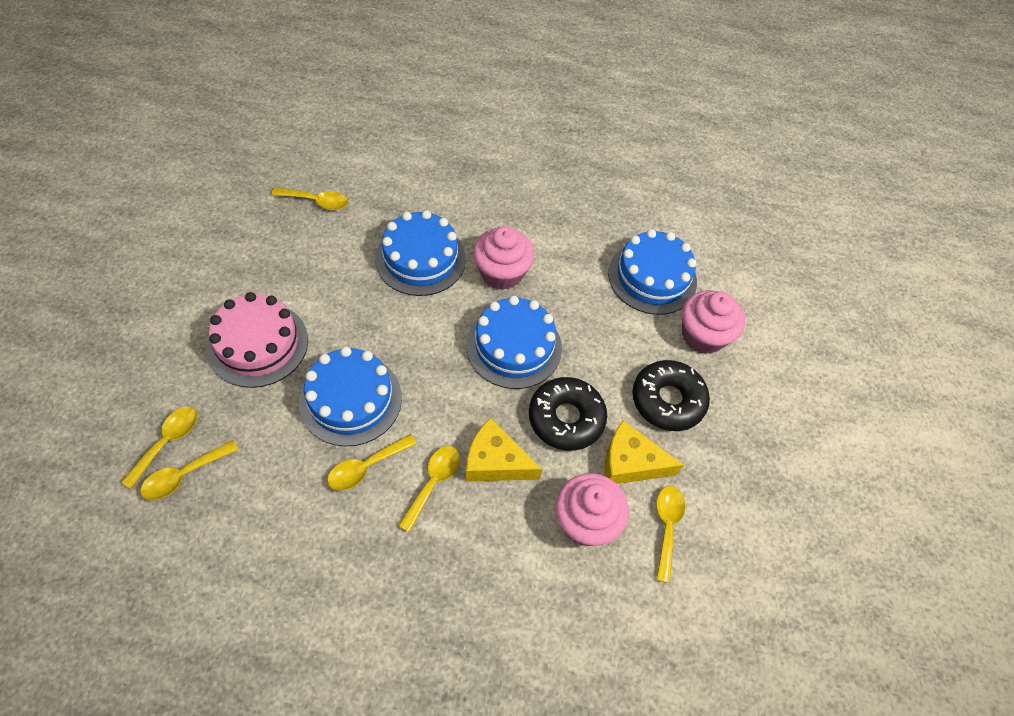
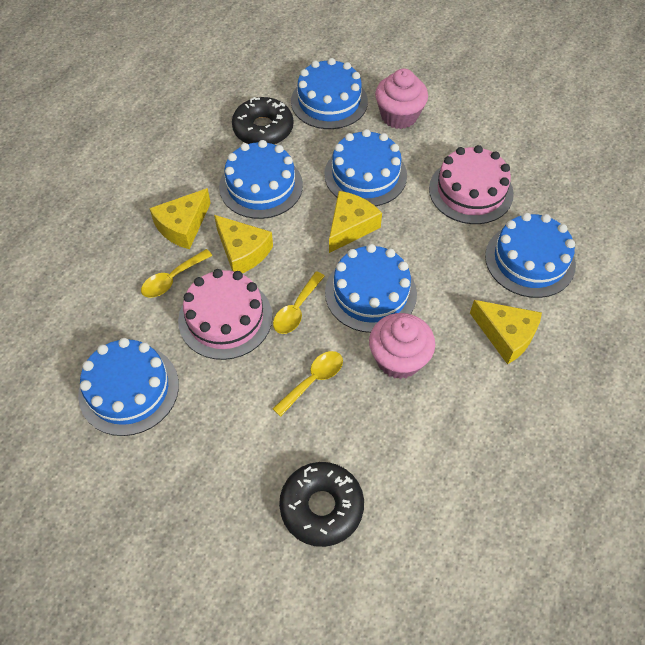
blue cake: [299,347,402,447] [375,210,466,296] [467,296,562,389] [608,229,697,315] = 4 -> [78,338,179,436] [219,140,303,219] [291,58,368,129] [324,129,407,206] [325,244,417,333] [485,213,576,298] = 6
pink cake: [207,292,308,388] = 1 -> [178,269,272,360] [429,145,514,224] = 2
pink cupcake: [473,226,534,290] [555,473,629,546] [682,290,745,354] = 3 -> [369,313,435,379] [375,69,428,129] = 2
yellow cheese: [466,418,542,481] [604,420,684,484] = 2 -> [149,188,211,249] [214,215,273,273] [329,191,382,253] [470,300,542,364] = 4
yellow spoon: [121,407,198,489] [140,440,239,500] [272,187,348,210] [327,434,417,491] [398,446,460,532] [656,486,685,583] = 6 -> [141,249,213,298] [272,351,343,417] [273,271,325,334] = 3

